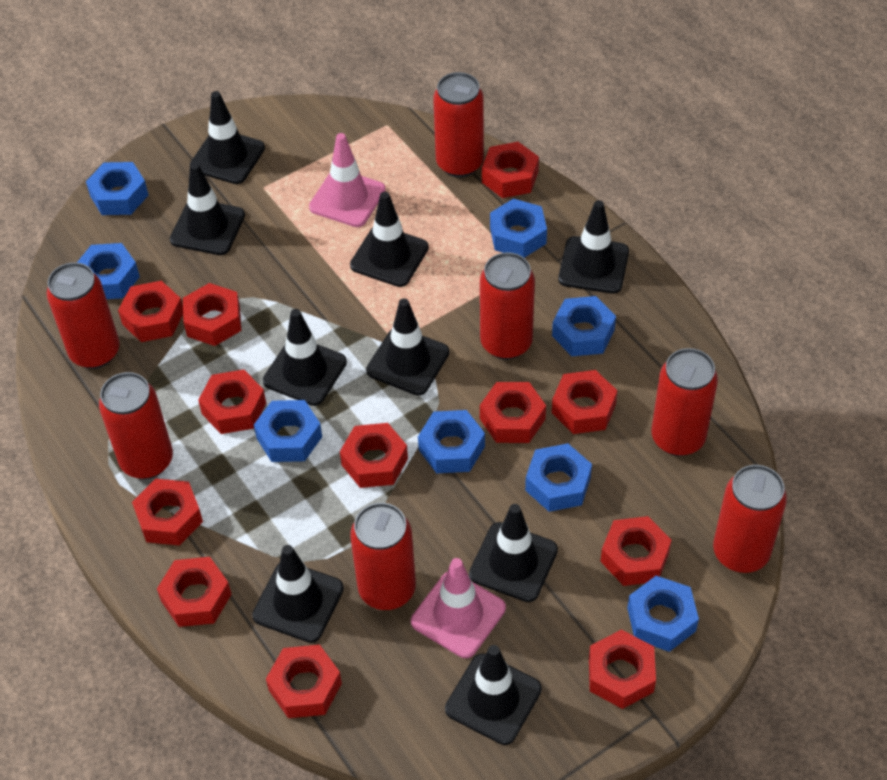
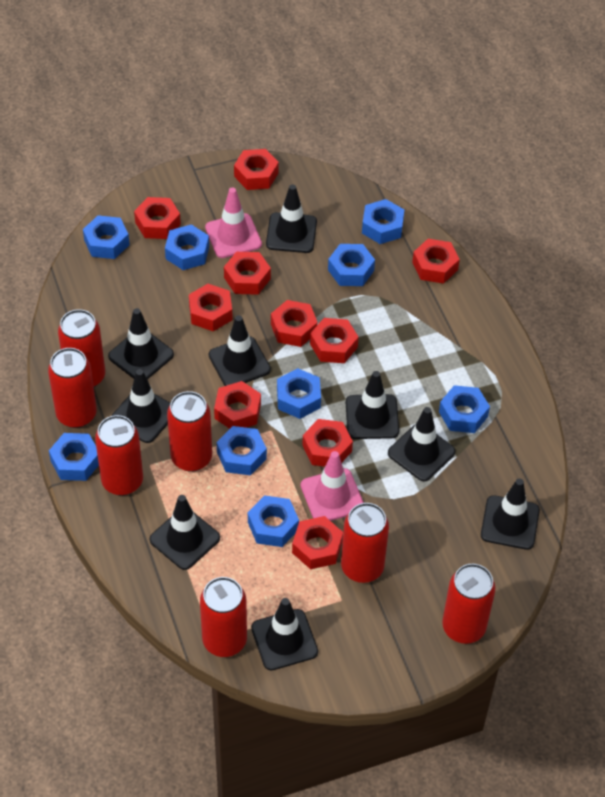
blue nut: [77,243,140,299] [86,162,149,215] [254,400,322,462] [418,410,485,473] [490,199,547,258] [525,443,592,512] [552,296,616,356] [627,576,699,652] = 8 -> [49,433,99,481] [83,215,130,259] [165,224,209,270] [217,426,267,475] [248,495,299,547] [277,368,321,419] [328,244,375,286] [362,199,404,244] [439,385,490,433] = 9
red nut: [118,281,183,342] [132,479,203,546] [157,557,232,627] [183,283,241,346] [198,370,266,434] [266,645,342,718] [340,423,408,488] [480,382,546,443] [482,142,539,198] [552,370,617,434] [589,630,656,709] [600,516,672,586] = 12 -> [134,197,181,239] [189,284,233,331] [214,381,261,429] [224,252,271,295] [234,149,279,190] [271,300,318,347] [292,516,343,569] [302,419,353,467] [310,318,359,363] [412,239,460,284] = 10

